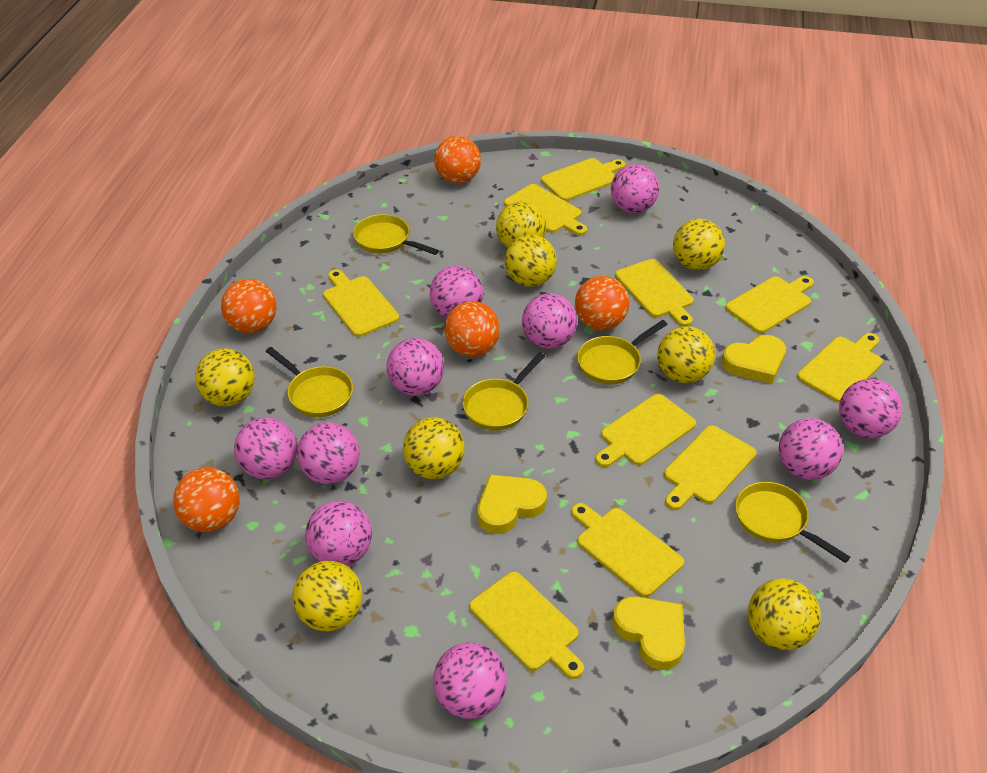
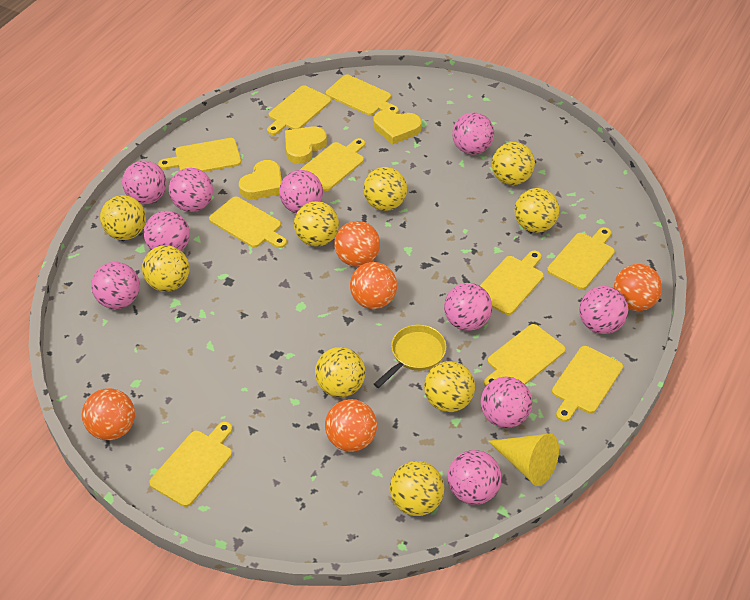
yellow ball: [195,348,255,407] [292,561,363,631] [403,417,465,479] [496,202,546,248] [505,235,557,287] [657,326,715,383] [673,219,725,270] [748,578,821,650] = 8 -> [100,195,146,240] [142,245,190,292] [294,201,339,246] [315,347,365,397] [363,167,407,211] [390,461,444,516] [424,361,475,412] [492,142,535,185] [514,188,559,233] = 9
yellow cone: none = 0 -> [488,434,559,486] = 1
yellow pan: [266,347,353,417] [353,214,439,255] [462,352,546,430] [577,320,668,384] [735,482,850,563] = 5 -> [374,325,447,388] = 1

